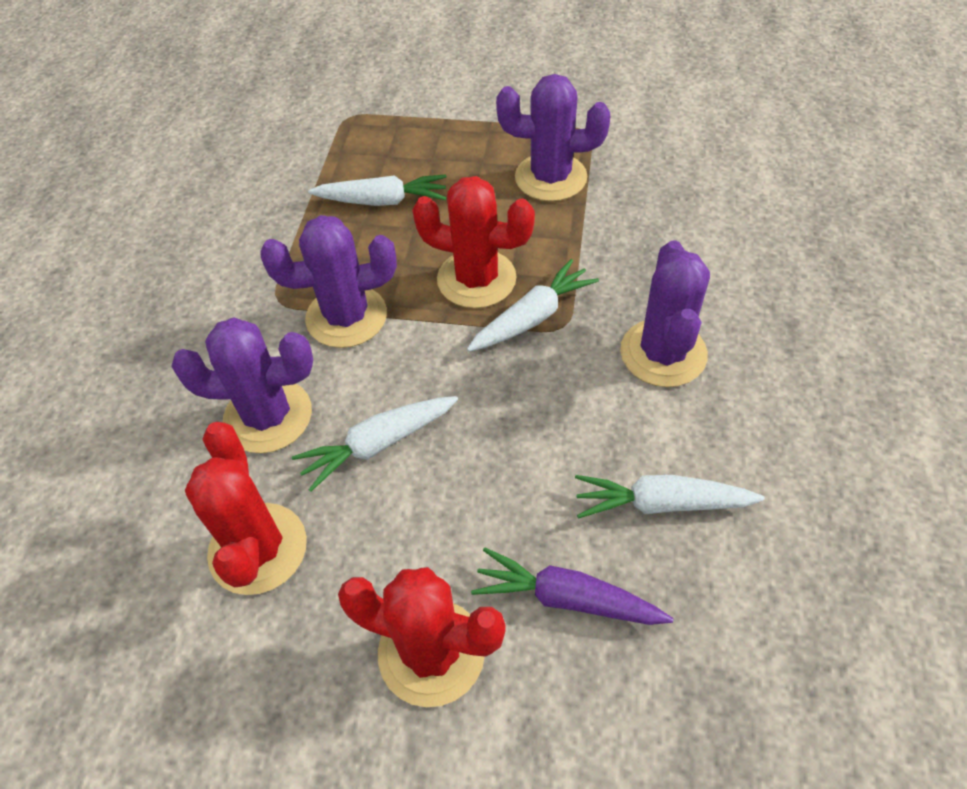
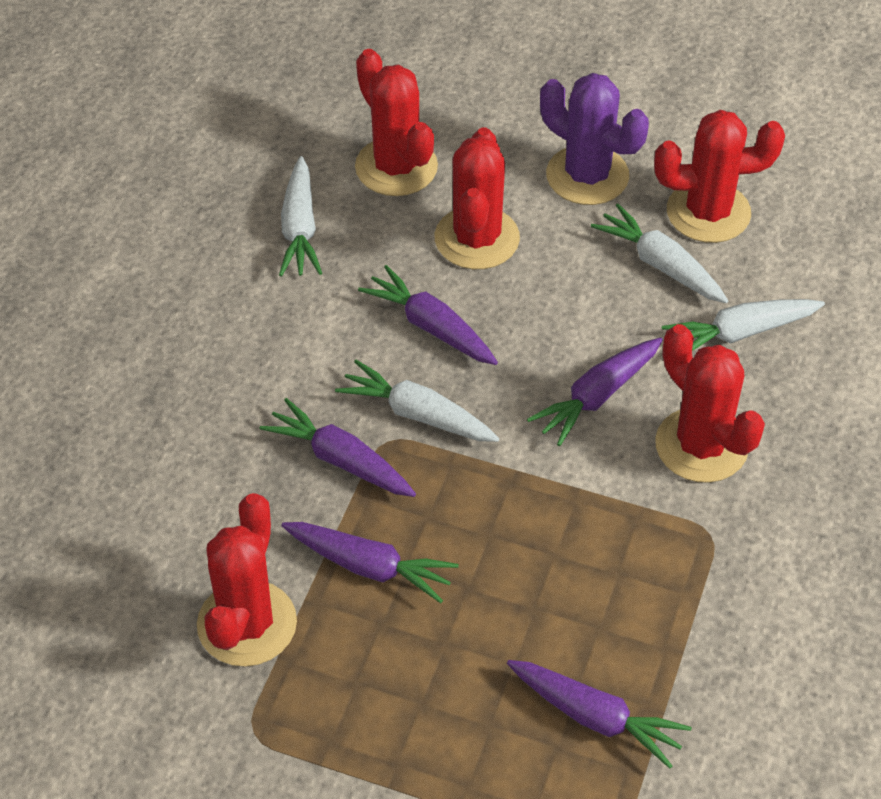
purple cactus: [171,317,313,453] [260,215,397,348] [496,74,610,201] [620,241,710,387] = 4 -> [540,73,649,205] = 1
purple carrot: [471,547,674,625] = 1 -> [259,398,416,497] [281,522,459,603] [358,265,498,365] [507,660,692,769] [527,338,663,446] = 5
red cactus: [185,422,307,595] [338,567,506,707] [412,176,535,308] = 3 -> [197,493,297,667] [355,49,438,196] [435,127,520,269] [654,110,785,243] [655,324,765,483] = 5

